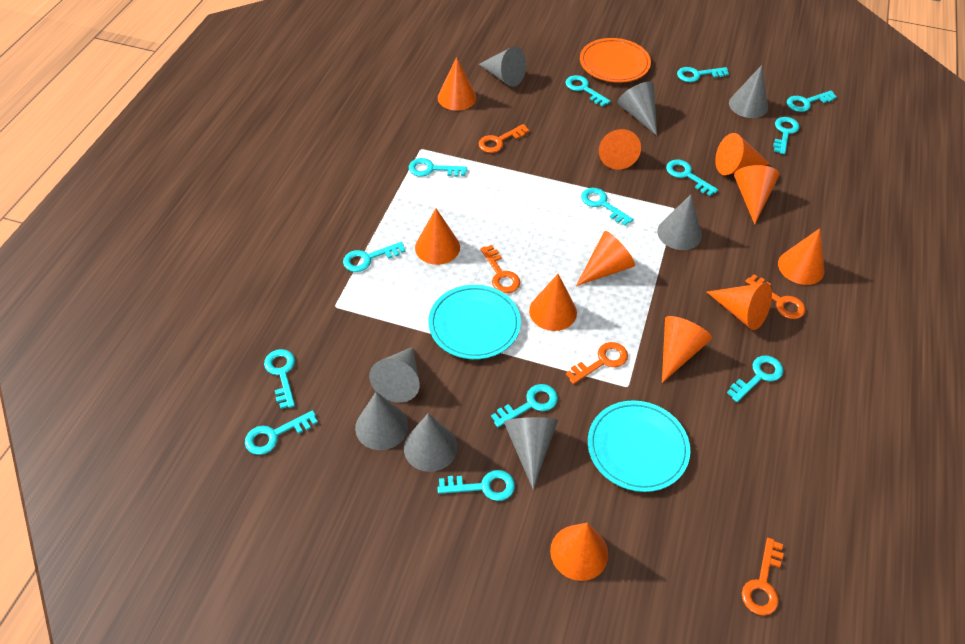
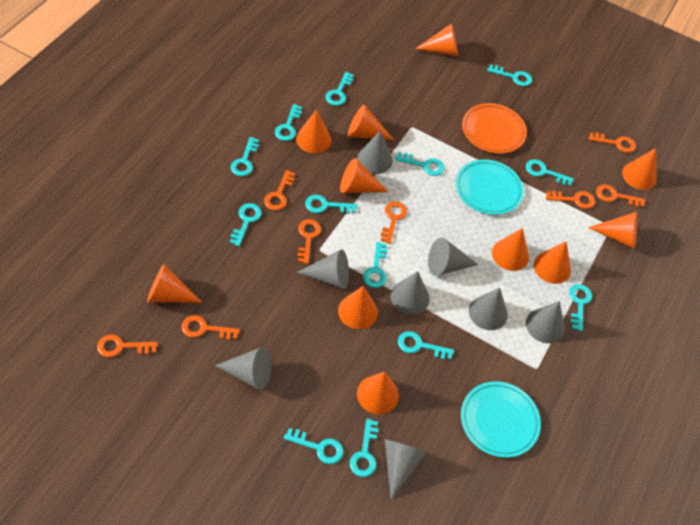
orange key: [478,124,529,153] [480,245,520,293] [566,342,628,384] [742,538,784,616] [745,274,806,319] = 5 -> [97,334,158,357] [182,315,240,340] [264,170,295,211] [297,219,321,264] [381,201,407,244] [546,191,595,209] [589,132,636,153] [596,184,645,207] = 8

